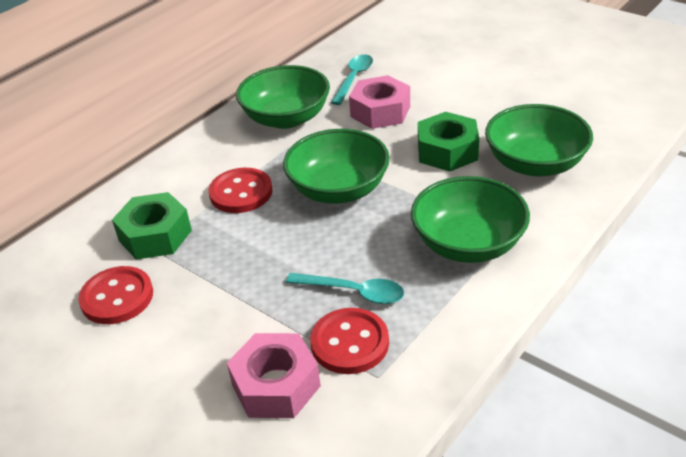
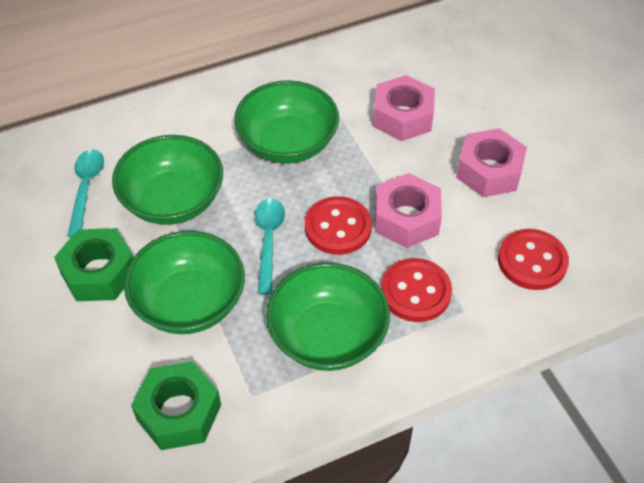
pink nut: [227,333,321,418] [349,75,410,129] = 2 -> [373,75,435,141] [375,173,442,248] [456,128,527,197] = 3

